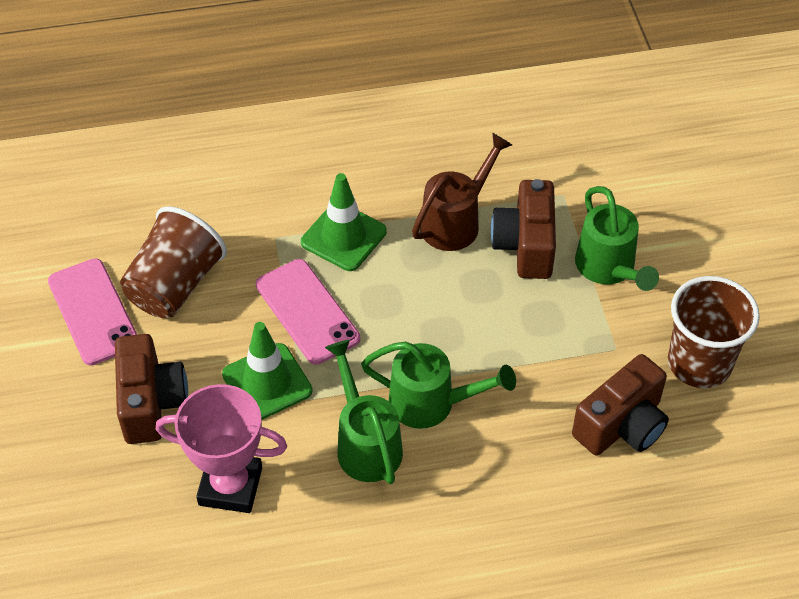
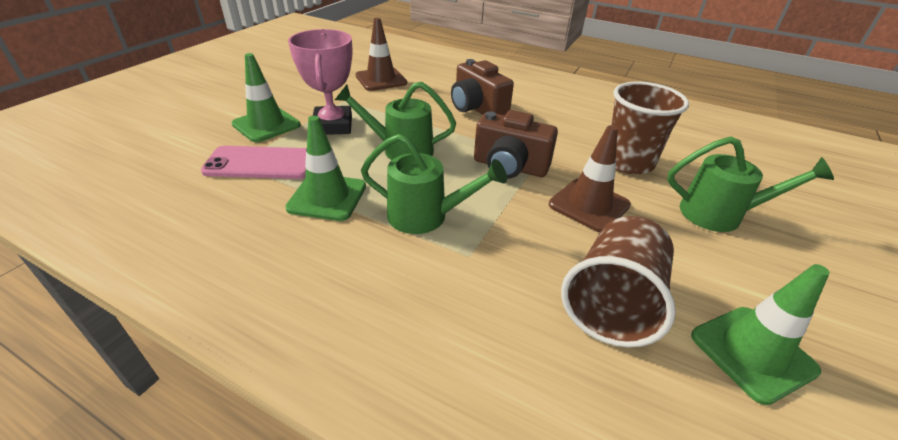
brown camera: [115,334,188,444] [490,179,556,279] [572,354,669,456] = 3 -> [451,59,514,115] [474,110,558,179] = 2
brown traffic cone: none = 0 -> [356,18,407,91] [549,125,631,232] = 2
brown watering can: [412,133,512,251] = 1 -> none = 0
green traffic cone: [222,322,312,420] [301,173,387,271] = 2 -> [232,53,301,142] [285,116,366,221] [691,264,830,405] = 3
pink phone: [48,258,137,366] [256,259,360,365] = 2 -> [201,146,307,179] = 1

